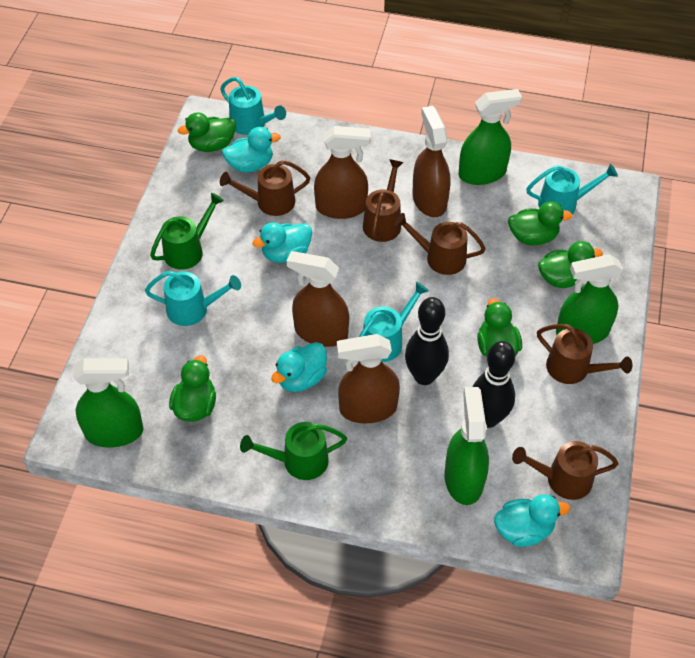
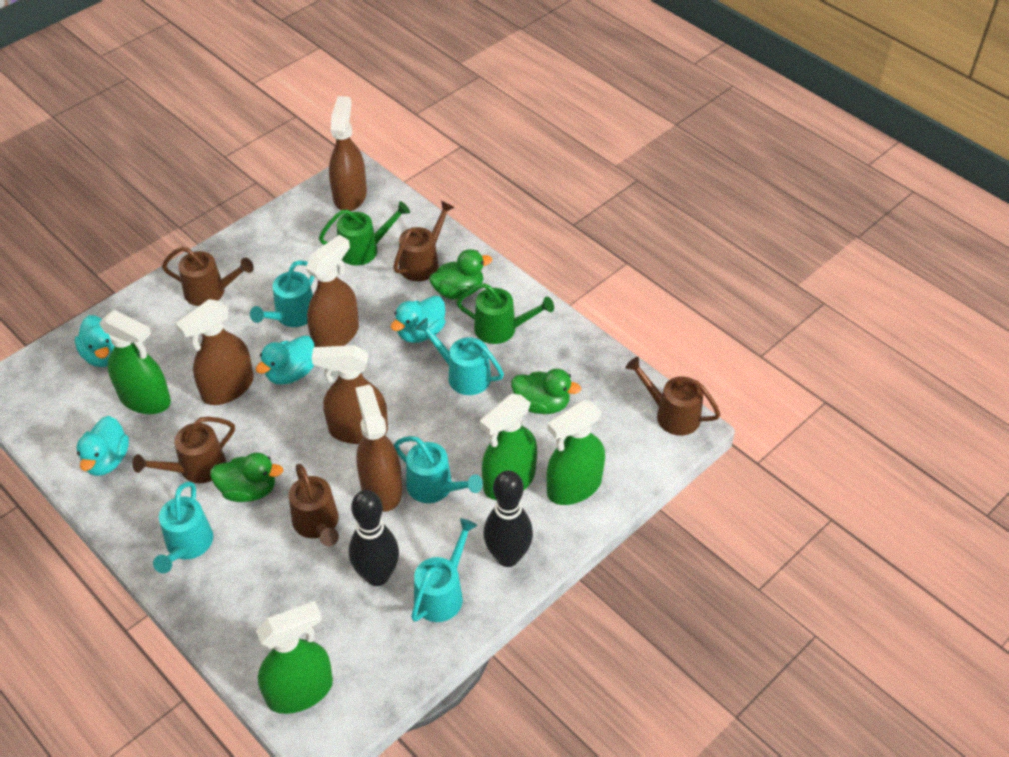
brown spray bottle: [287,251,349,347] [314,126,371,219] [337,334,400,423] [412,106,450,217] = 4 -> [176,299,254,405] [306,235,359,347] [312,345,388,444] [329,96,367,211] [356,385,402,512] = 5
green duck: [169,355,216,422] [178,112,236,152] [477,298,522,357] [508,201,573,245] [538,241,603,288] = 5 -> [210,452,283,502] [429,249,492,300] [511,368,581,414] = 3
turquoise watering can: [145,271,241,326] [220,77,286,135] [359,282,429,362] [526,164,618,214] = 4 -> [153,481,213,573] [250,260,314,327] [394,436,483,503] [411,518,477,622] [415,318,504,395] = 5

